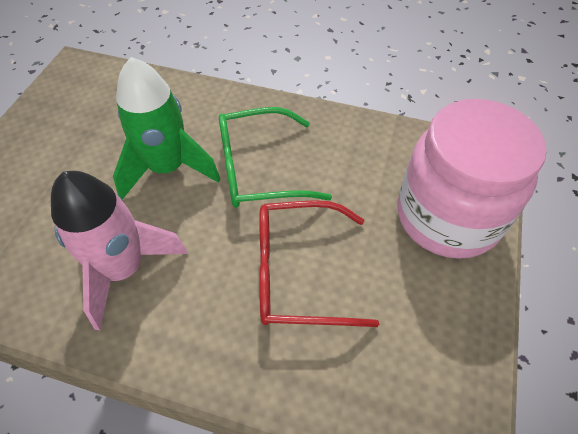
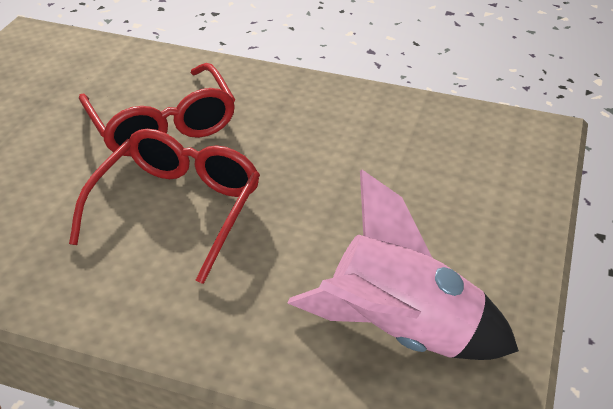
green glasses: [219,107,332,208] = 1 -> none = 0
green rocket: [113,57,221,200] = 1 -> none = 0
pink jar: [398,99,547,259] = 1 -> none = 0
red glasses: [259,200,379,327] = 1 -> [69,129,260,284] [79,63,236,156] = 2

